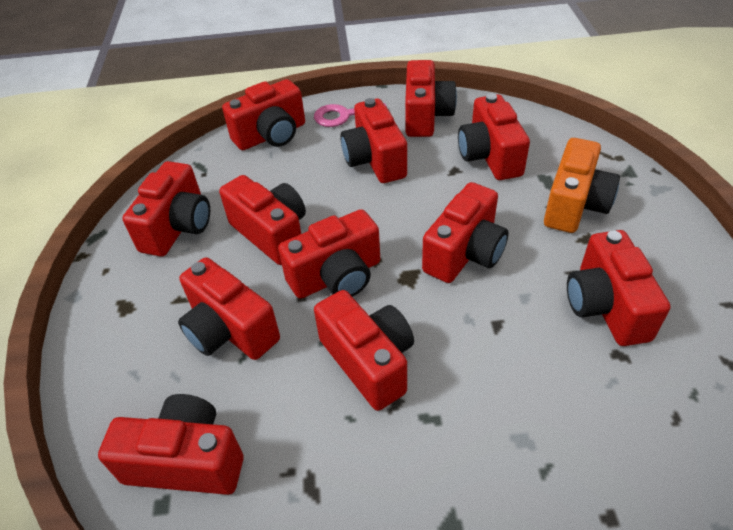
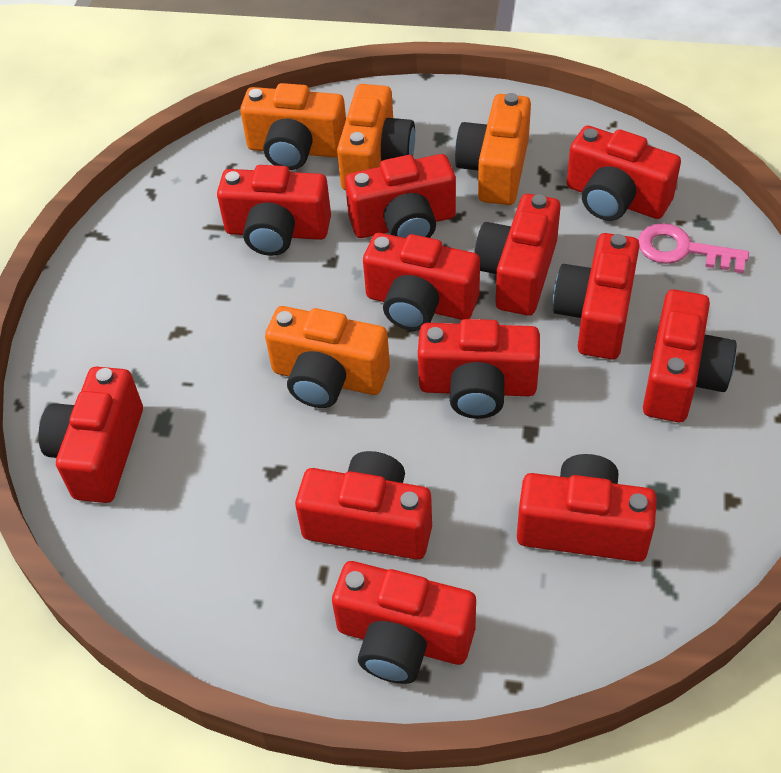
orange camera: [544,138,620,233] = 1 -> [240,83,346,170] [265,306,390,408] [337,84,415,190] [455,93,531,205] = 4

